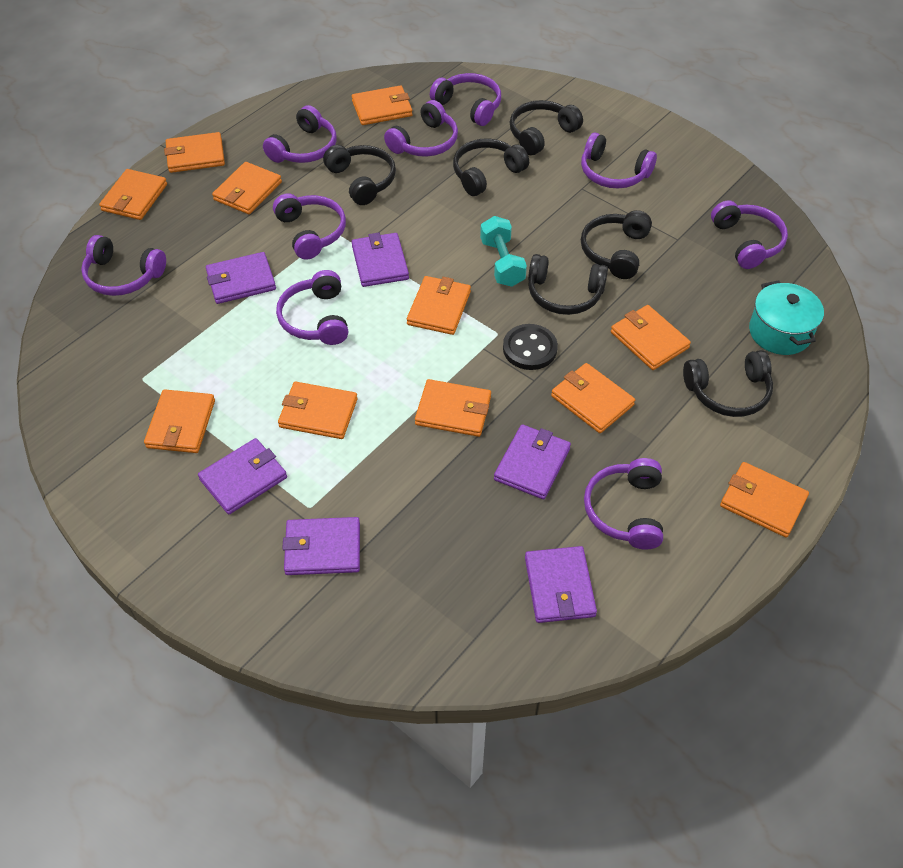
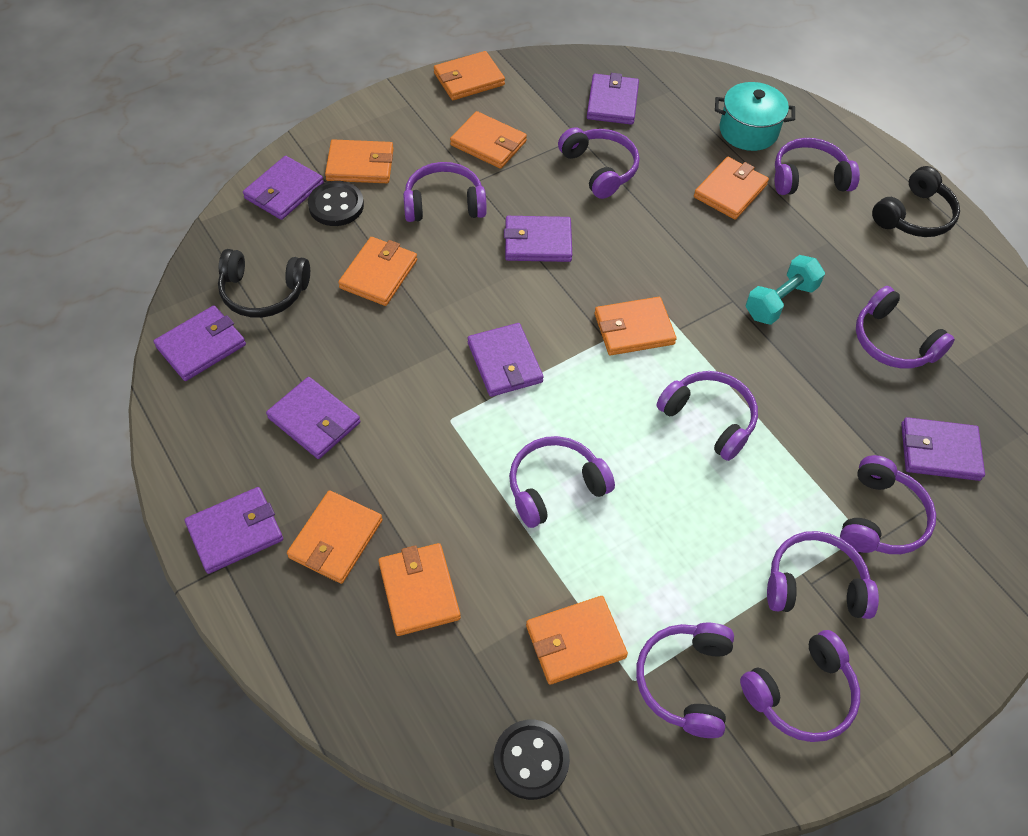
black button: [503,324,558,370] = 1 -> [308,181,364,226] [494,720,570,800] = 2
black headphones: [323,145,396,205] [453,139,529,196] [510,100,583,155] [528,254,608,315] [581,210,652,279] [683,350,773,417] = 6 -> [218,249,310,318] [872,166,960,237] = 2
orange wallet: [99,169,167,220] [144,389,215,453] [164,132,225,173] [212,162,282,214] [278,382,358,439] [352,85,413,125] [407,276,471,335] [415,379,491,437] [551,363,635,433] [611,305,691,370] [720,462,809,538] = 11 -> [287,490,383,584] [325,139,394,183] [338,237,417,306] [378,543,461,636] [434,51,505,100] [450,111,527,169] [526,596,628,685] [595,297,677,355] [694,157,769,220] = 9
purple headphones: [81,235,166,296] [263,105,337,163] [273,193,346,260] [276,270,348,345] [384,100,458,157] [430,73,501,126] [581,133,657,188] [584,458,663,550] [711,200,788,269] = 9 -> [403,162,487,222] [509,436,615,528] [558,127,640,199] [636,623,734,738] [656,371,758,461] [740,630,860,742] [767,531,879,619] [775,138,860,195] [840,455,936,554] [856,286,955,368] = 10
purple wallet: [198,438,287,514] [206,252,276,304] [282,517,360,575] [352,233,409,287] [494,424,571,499] [525,546,597,623] = 6 -> [154,305,246,381] [185,487,283,574] [243,156,324,220] [266,377,361,459] [468,323,544,397] [504,216,572,262] [587,73,639,125] [901,417,985,481] = 8

